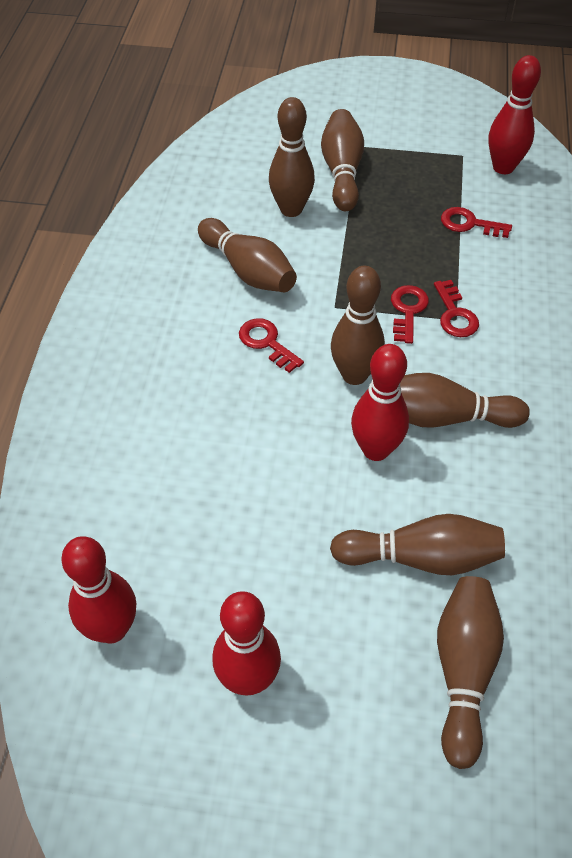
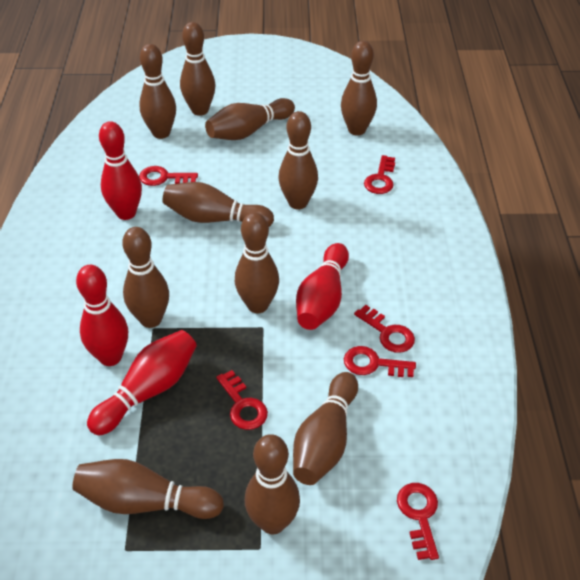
brown bowling pin: [198,218,297,292] [269,97,315,217] [321,109,364,211] [330,514,505,575] [331,266,385,385] [400,373,530,428] [437,576,504,769] = 7 -> [72,459,224,519] [122,227,169,328] [139,44,176,139] [162,182,274,227] [180,22,215,116] [205,98,295,140] [235,213,279,313] [245,434,300,535] [279,111,318,209] [293,372,358,485] [341,41,377,136] = 11
red key: [239,318,304,373] [391,285,429,344] [434,280,479,337] [441,207,512,238] = 4 -> [139,166,198,186] [216,370,268,430] [344,346,416,377] [354,305,415,353] [364,155,395,194] [397,483,439,560] = 6

